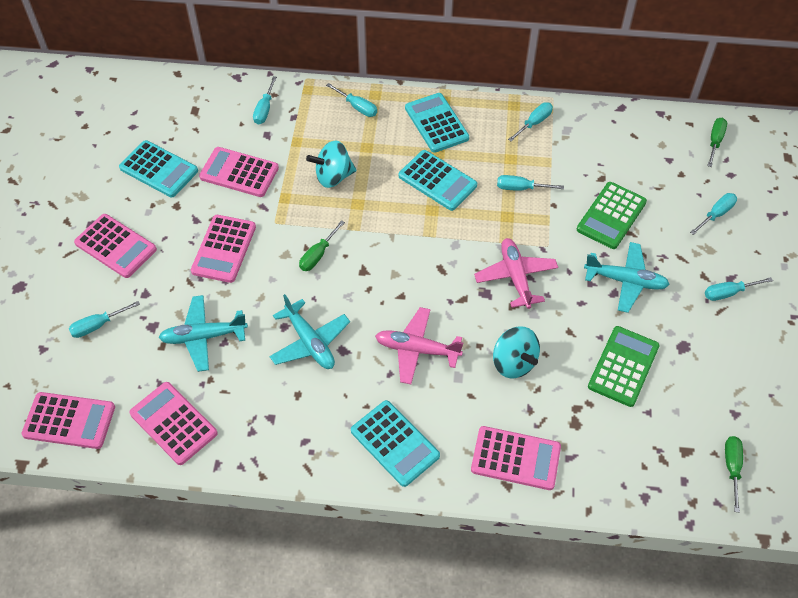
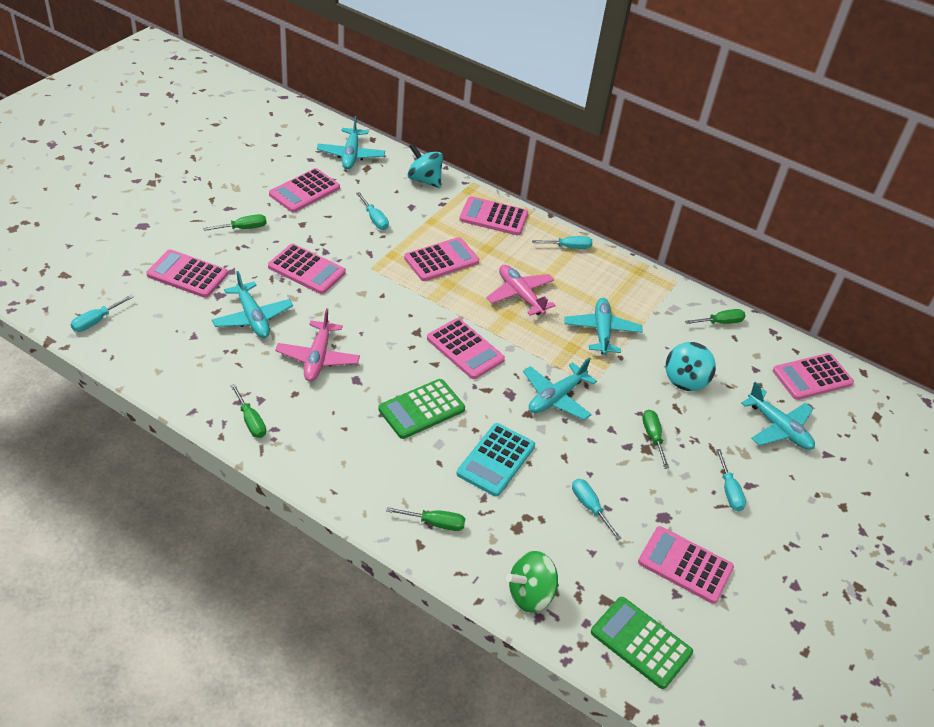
green screwdriver: [299,220,345,271] [707,118,727,167] [725,436,743,513] = 3 -> [203,214,266,231] [230,384,266,438] [386,507,465,531] [642,409,669,469] [685,309,746,324] = 5
green spinning top: none = 0 -> [506,551,559,613] = 1
pink calculator: [21,392,115,449] [74,214,157,278] [129,382,218,465] [191,215,256,283] [199,147,279,197] [471,426,561,490] = 6 -> [146,249,228,298] [268,244,346,294] [269,168,340,212] [404,237,479,281] [427,318,505,379] [459,196,528,235] [638,526,734,604] [773,353,854,400] = 8
turquoise calculator: [119,140,198,197] [351,400,440,487] [399,150,477,211] [405,93,469,153] = 4 -> [457,423,535,497] = 1
turquoise plane: [159,295,248,372] [269,294,350,369] [584,242,670,313] = 3 -> [212,271,293,338] [317,116,385,169] [523,358,597,420] [564,298,643,355] [741,382,815,450] = 5
turquoise screwdriver: [69,301,140,338] [253,76,277,124] [326,83,377,117] [497,175,564,191] [508,102,553,142] [690,193,737,235] [705,277,773,301] = 7 -> [71,295,134,332] [356,192,389,230] [532,236,592,249] [572,479,621,540] [716,449,746,511] = 5

